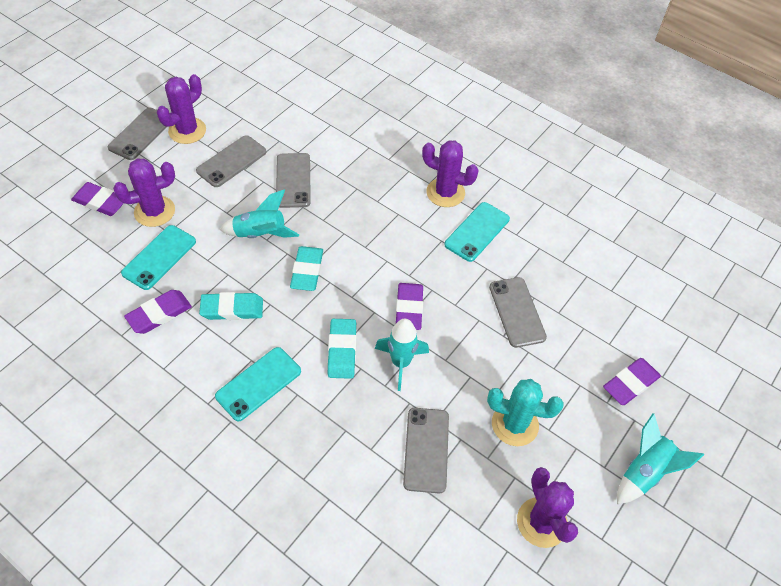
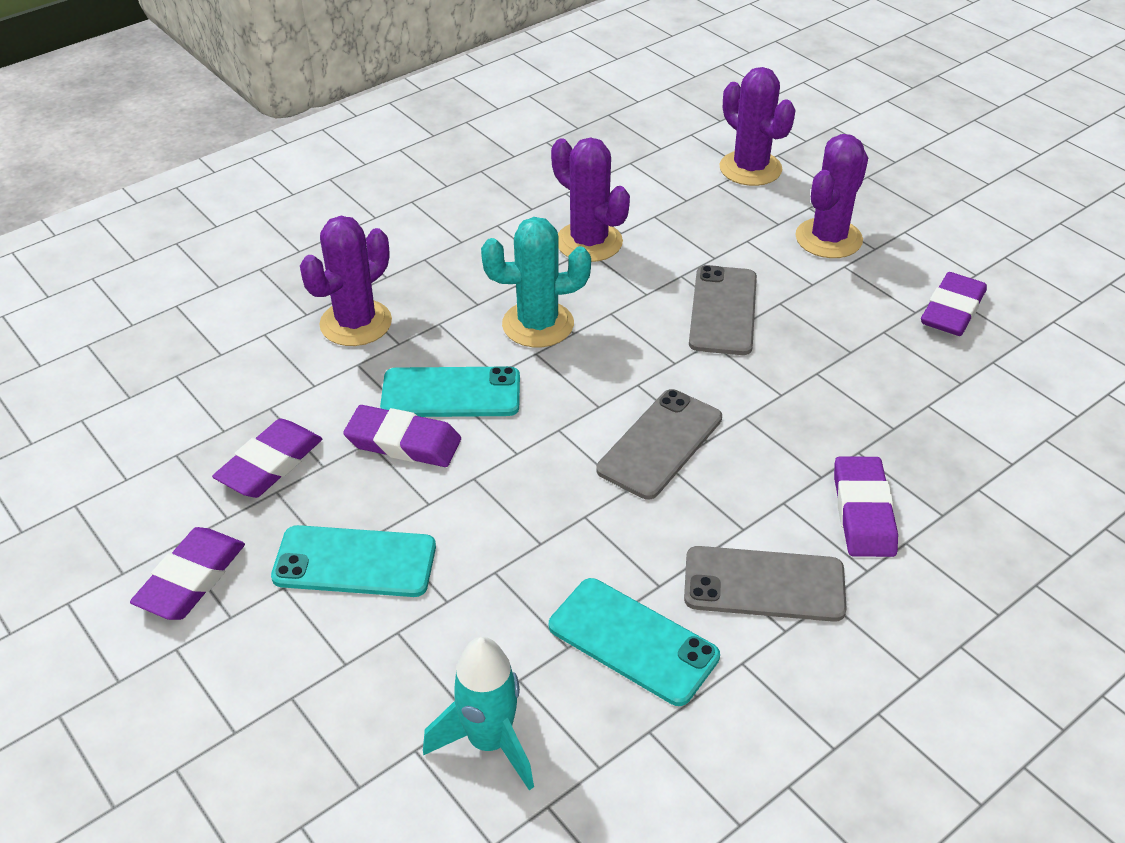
grey phone: [108,108,167,160] [196,135,266,187] [276,153,311,208] [403,408,449,493] [489,277,547,348] = 5 -> [596,389,722,499] [684,546,847,622] [689,265,757,355] = 3
purple eraser: [71,182,124,216] [124,290,192,334] [396,283,423,330] [603,358,661,405] = 4 -> [130,527,245,620] [212,419,322,498] [343,405,461,467] [834,456,898,557] [921,272,987,336] = 5
turquoise eraser: [199,292,263,320] [290,246,323,291] [328,319,356,379] = 3 -> none = 0
turquoise rocket: [220,190,299,238] [375,319,429,391] [617,413,704,504] = 3 -> [423,637,534,790] = 1

